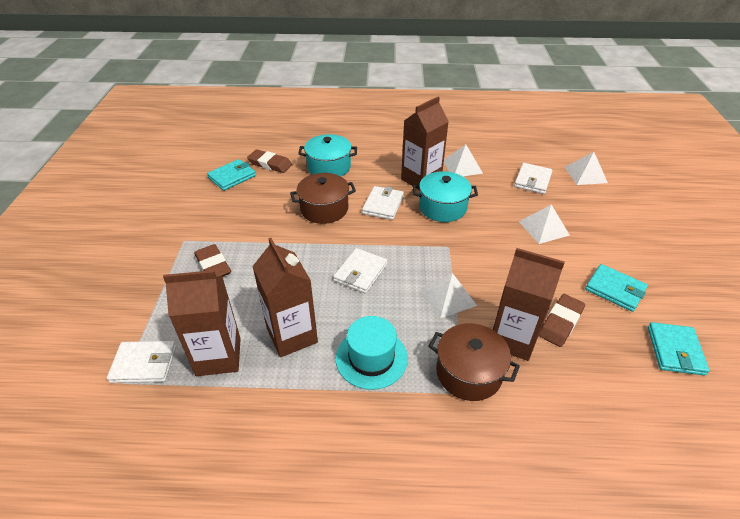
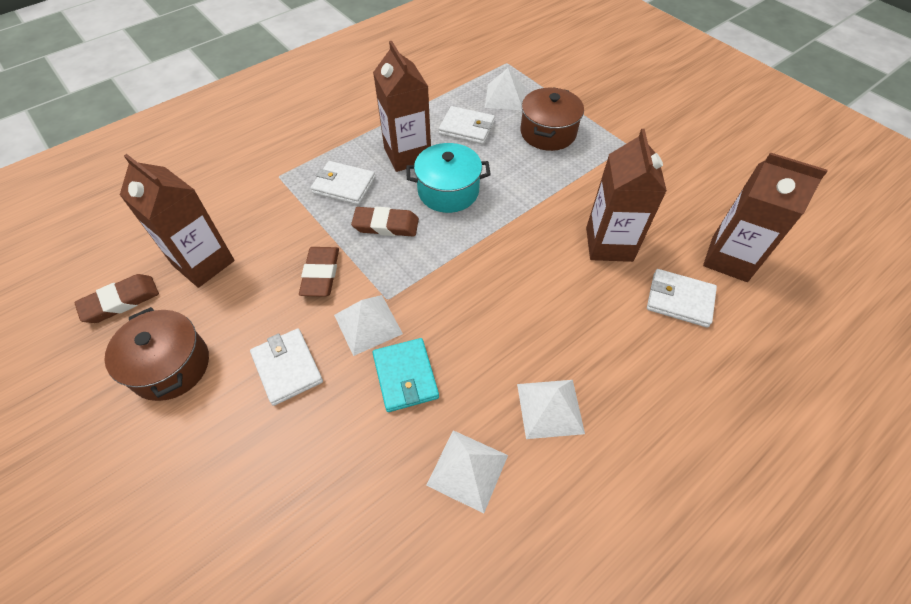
turquoise hat: [336,316,408,390] = 1 -> none = 0
turquoise pot: [298,134,357,176] [413,171,478,222] = 2 -> [406,143,491,213] = 1
turquoise wallet: [207,159,256,191] [585,264,648,312] [648,322,710,376] = 3 -> [372,338,439,412] = 1

